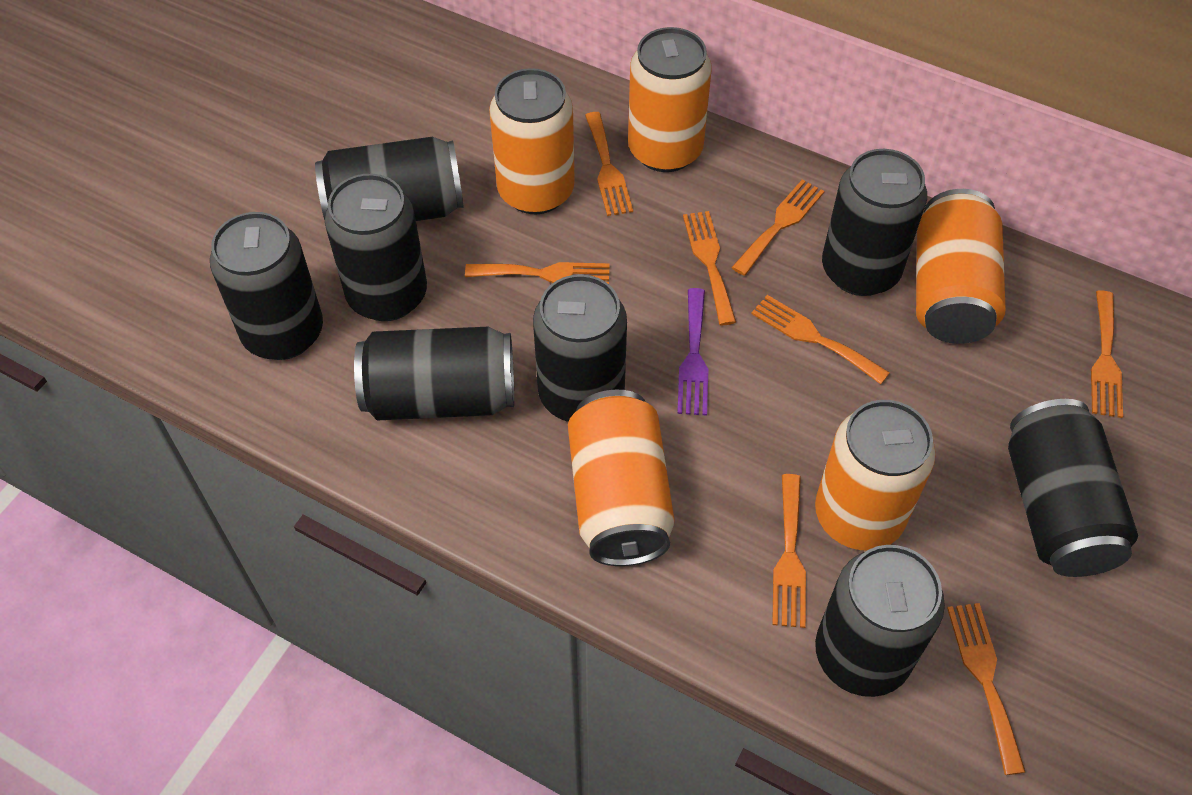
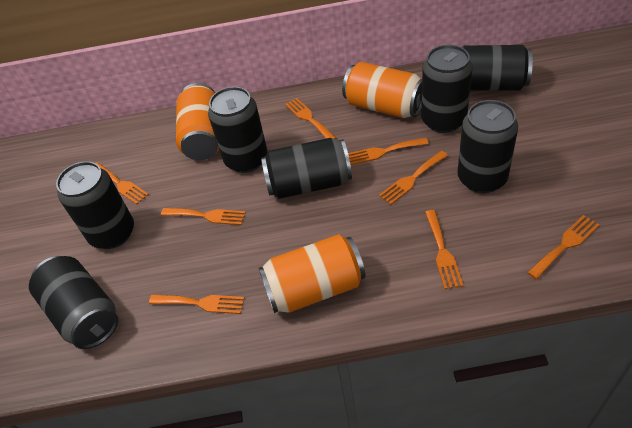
black can: [210,212,323,360] [315,137,464,221] [325,174,427,321] [354,327,514,421] [533,274,627,422] [815,545,945,697] [822,149,927,296] [1008,399,1138,577] = 8 -> [29,256,118,349] [56,161,134,249] [208,87,268,173] [261,138,352,199] [421,45,473,133] [457,100,518,193] [462,45,533,91] = 7
orange can: [489,68,575,214] [568,390,675,566] [628,27,712,172] [815,400,936,550] [916,189,1005,344] = 5 -> [176,83,219,160] [259,234,365,313] [342,62,422,118] = 3
purple fork: [677,288,708,415] = 1 -> none = 0

